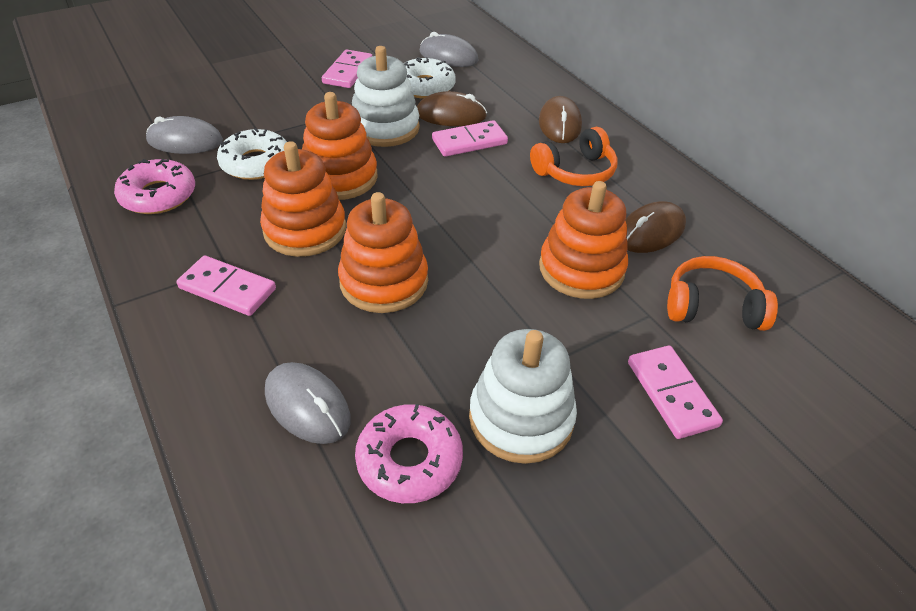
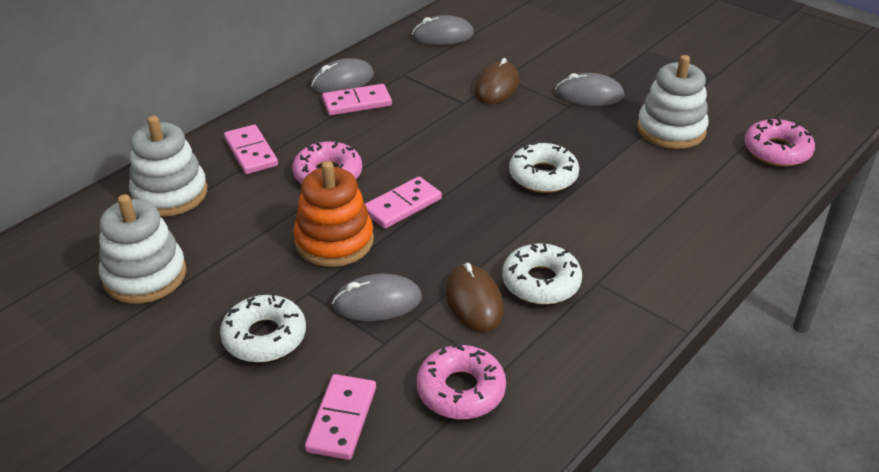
brown mouse: [417,91,487,126] [539,96,582,143] [625,201,686,253] = 3 -> [446,263,504,332] [475,58,519,104] = 2
grey mouse: [146,116,223,154] [265,362,351,444] [420,32,479,67] = 3 -> [311,58,374,93] [332,274,422,321] [412,15,474,45] [555,73,624,106] = 4
orange headphones: [530,127,617,186] [667,256,778,331] = 2 -> none = 0
orange stacking toy: [260,141,346,257] [302,92,378,200] [338,192,428,313] [539,181,628,299] = 4 -> [293,161,374,267] = 1
pink donut: [114,159,195,214] [355,404,463,503] = 2 -> [292,140,362,184] [417,343,506,419] [744,118,815,167] = 3
white donut: [217,128,287,180] [404,57,456,99] = 2 -> [220,295,306,362] [502,243,582,305] [509,142,579,193] = 3
white stacking toy: [352,46,420,147] [469,329,577,464] = 2 -> [99,194,186,304] [129,116,207,217] [637,55,709,149] = 3

